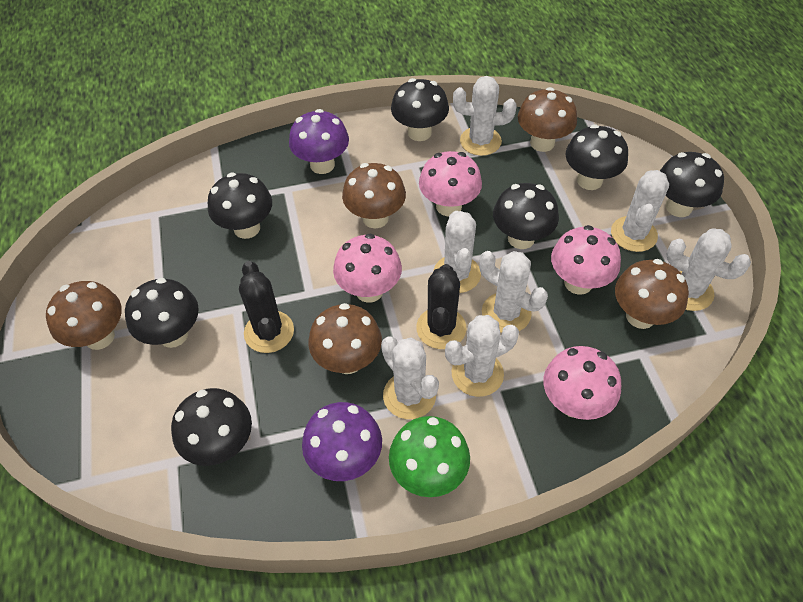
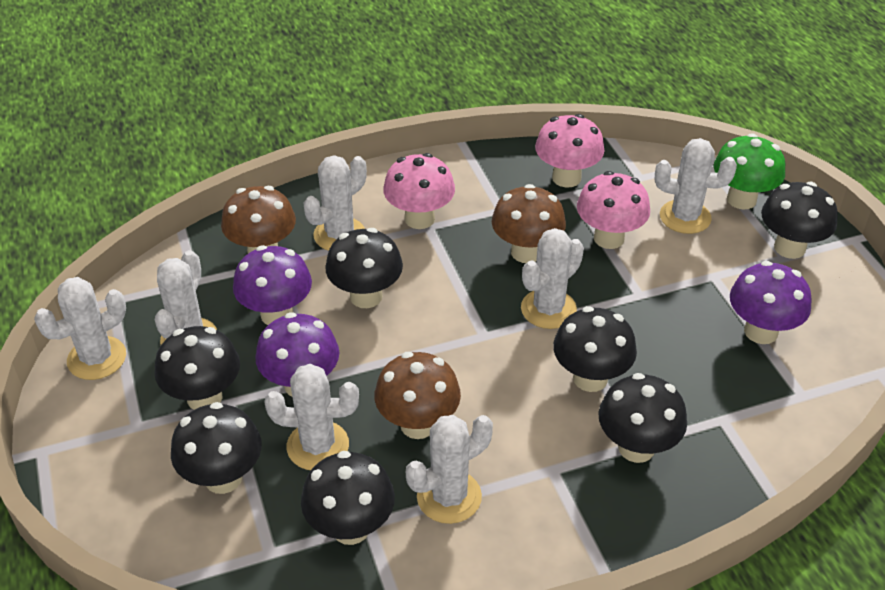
black cactus: [239,261,294,353] [416,264,467,349] = 2 -> none = 0
brown mushroom: [46,281,122,350] [308,303,382,374] [342,163,406,228] [518,87,577,152] [615,259,689,329] = 5 -> [221,186,296,253] [374,352,461,439] [492,184,566,263] = 3
pink mushroom: [333,233,402,303] [419,151,482,216] [543,346,621,420] [551,225,621,295] = 4 -> [383,153,455,229] [535,114,604,188] [577,171,650,249] = 3
purple mushroom: [289,109,349,174] [302,402,382,481] = 2 -> [233,245,312,325] [255,312,339,396] [730,261,812,344] = 3

